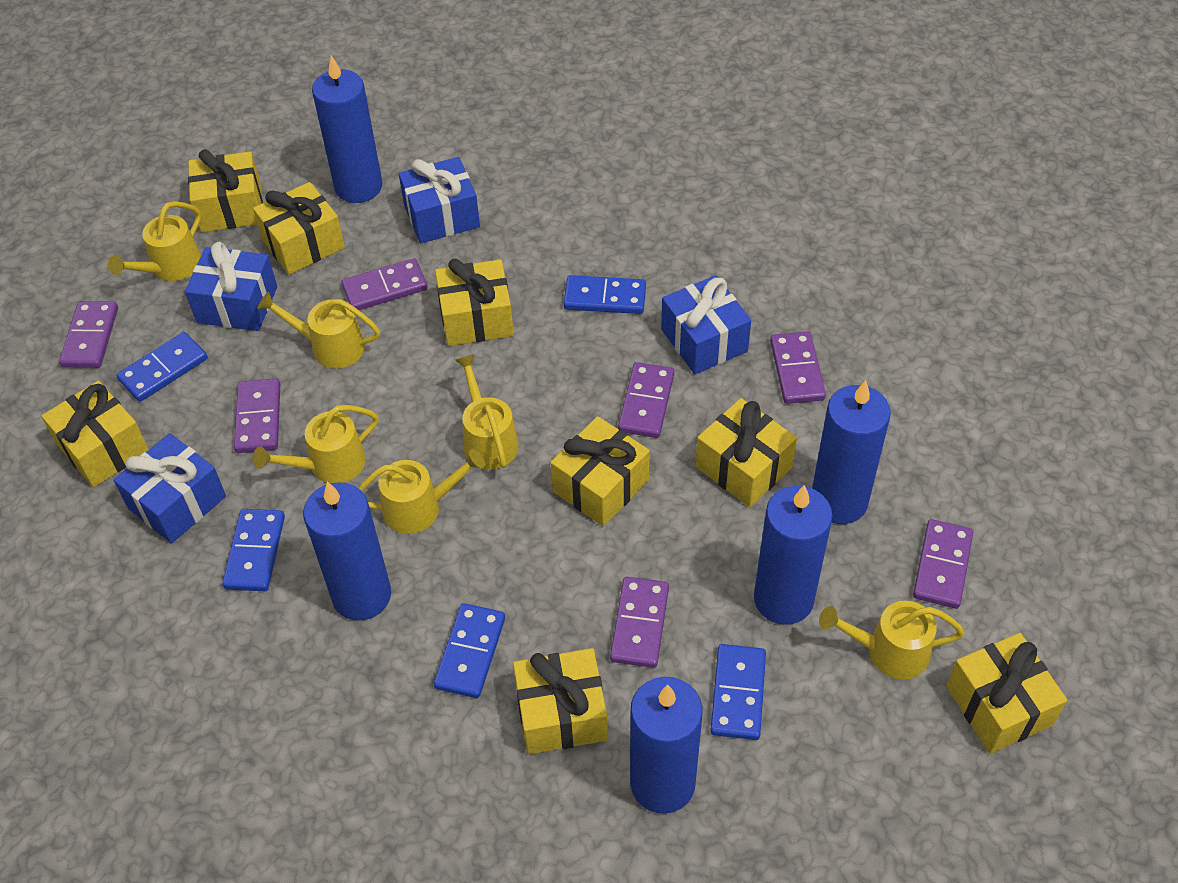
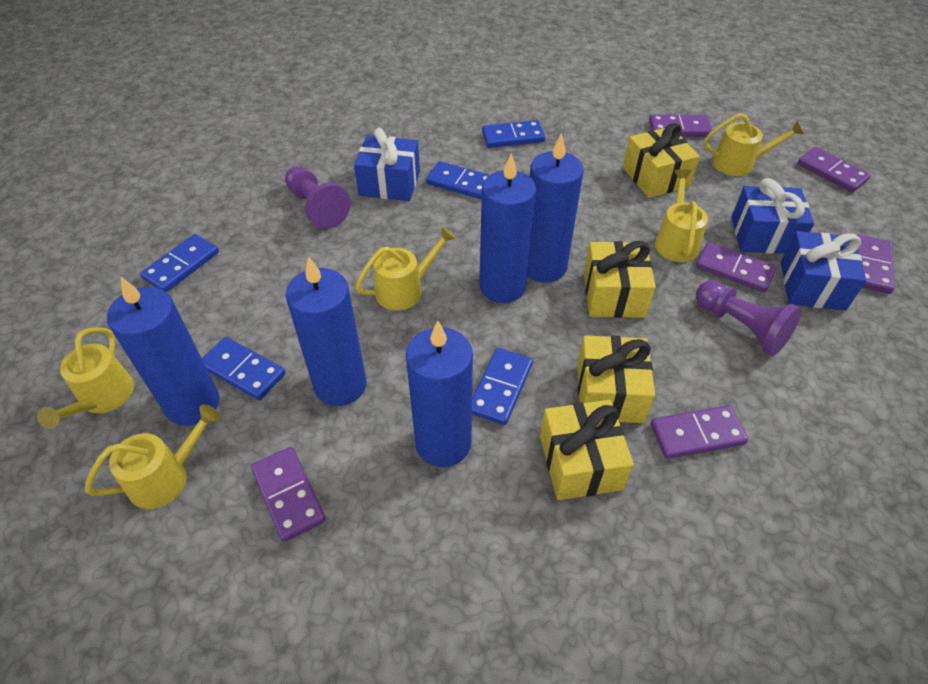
blue gift: [113,433,226,544] [185,242,277,331] [399,157,480,244] [661,275,751,374] = 4 -> [354,128,420,201] [731,178,814,254] [781,231,867,310] = 3
purple domino: [59,301,118,368] [234,378,280,453] [341,258,428,310] [610,577,669,668] [618,362,674,438] [770,332,826,404] [913,519,973,609] = 7 -> [251,447,326,542] [649,114,712,137] [651,405,748,459] [696,242,776,292] [797,147,871,192] [857,235,895,294] = 6
purple pawn: none = 0 -> [285,166,351,229] [696,280,802,356] = 2
yellow gift: [41,381,149,487] [188,149,263,232] [253,182,345,275] [435,258,514,346] [513,648,608,754] [550,416,650,526] [695,398,797,507] [946,633,1067,754] = 8 -> [540,400,634,500] [577,335,655,423] [584,241,656,318] [623,123,700,198] = 4
yellow watering can: [108,201,201,281] [253,405,379,483] [257,292,380,369] [358,449,485,534] [455,354,519,470] [819,601,965,679] = 6 -> [37,327,134,429] [85,405,220,509] [355,226,456,311] [655,169,708,262] [703,113,804,176] = 5

